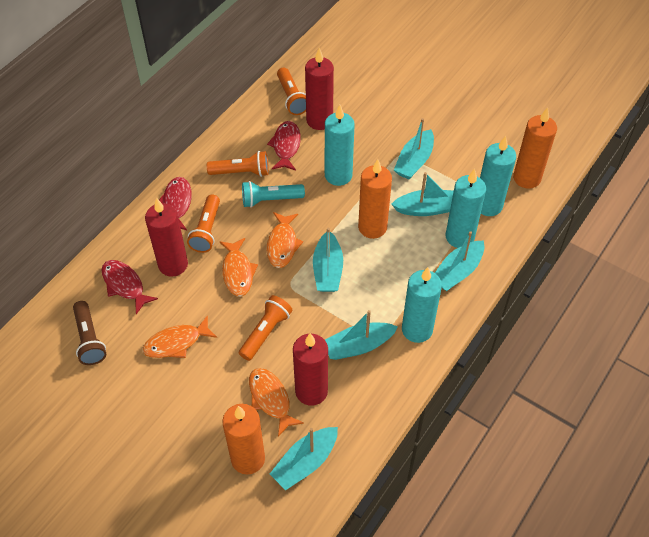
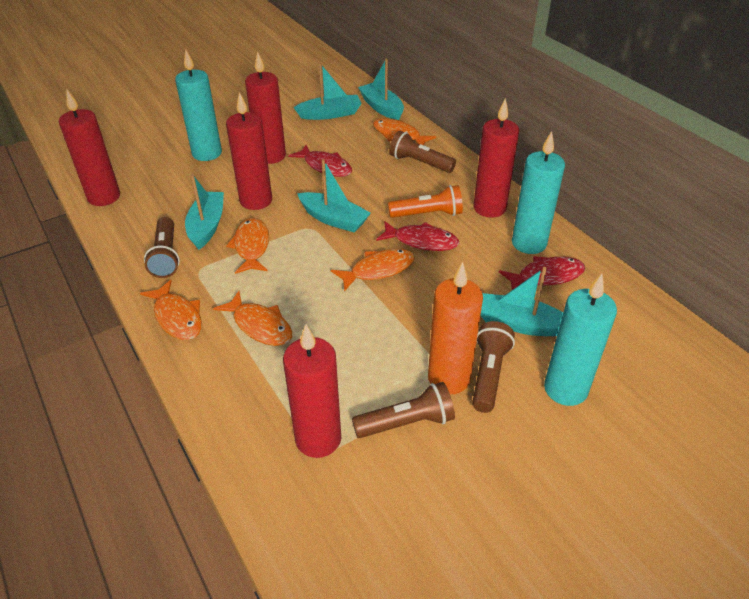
brown flashlight: [73,301,106,365] = 1 -> [144,217,180,278] [352,382,455,438] [389,131,456,173] [472,321,515,413] = 4
orange candle: [222,404,265,474] [358,159,392,239] [513,107,557,189] = 3 -> [428,262,483,394] = 1
orange fish: [143,315,217,358] [220,238,258,296] [249,368,304,437] [267,212,303,268] = 4 -> [140,280,202,340] [213,291,292,346] [226,218,269,274] [331,249,415,292] [373,118,436,145] = 5
orange flashlight: [187,195,220,253] [207,151,269,177] [239,295,293,361] [277,68,306,115] = 4 -> [388,185,463,218] = 1
red candle: [145,198,188,277] [293,333,328,406] [305,48,334,130] = 3 -> [59,90,120,206] [226,92,272,210] [245,51,286,164] [283,324,341,458] [473,98,519,218] = 5
turquoise boat: [270,427,338,490] [313,228,343,292] [325,310,398,360] [392,172,454,216] [394,118,434,180] [435,231,484,291] = 6 -> [185,174,224,250] [294,63,362,120] [297,159,371,233] [358,59,404,120] [480,267,563,336] = 5
turquoise candle: [325,105,355,186] [402,267,442,343] [446,169,486,248] [480,136,516,216] = 4 -> [175,50,222,161] [512,131,565,254] [544,273,617,406] = 3
turquoise flashlight: [242,181,305,208] = 1 -> none = 0

